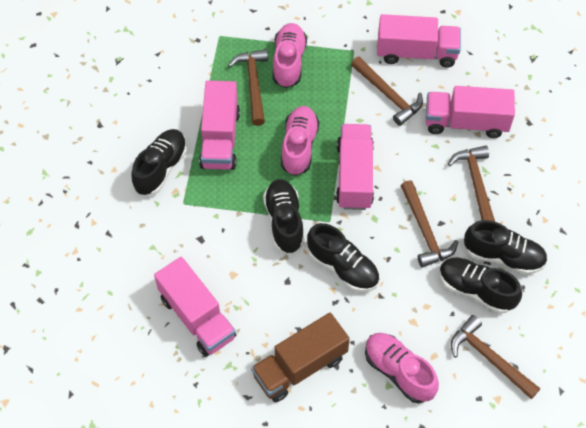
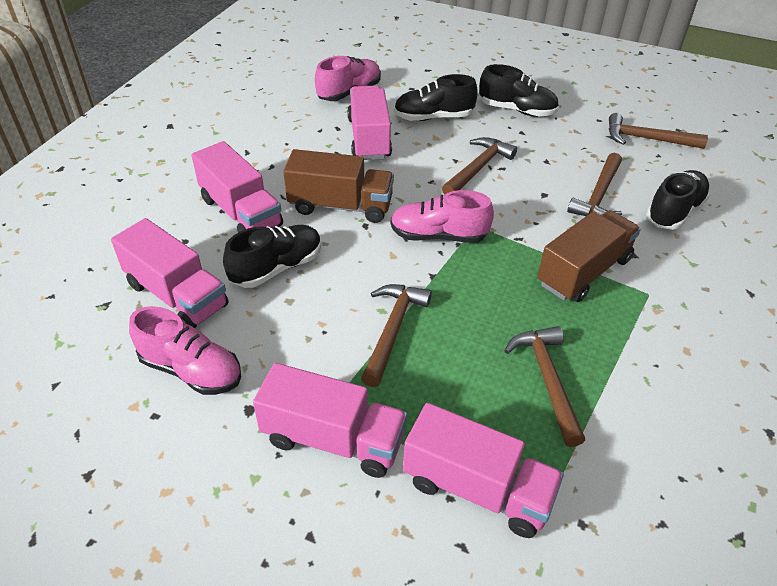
black shoe: [131,129,187,195] [263,179,304,254] [307,223,379,292] [439,257,522,314] [464,220,547,275] = 5 -> [223,225,322,288] [394,74,478,121] [479,64,559,117] [646,170,710,230] = 4
brown truck: [251,313,350,402] = 1 -> [283,149,394,223] [537,210,641,302] = 2

